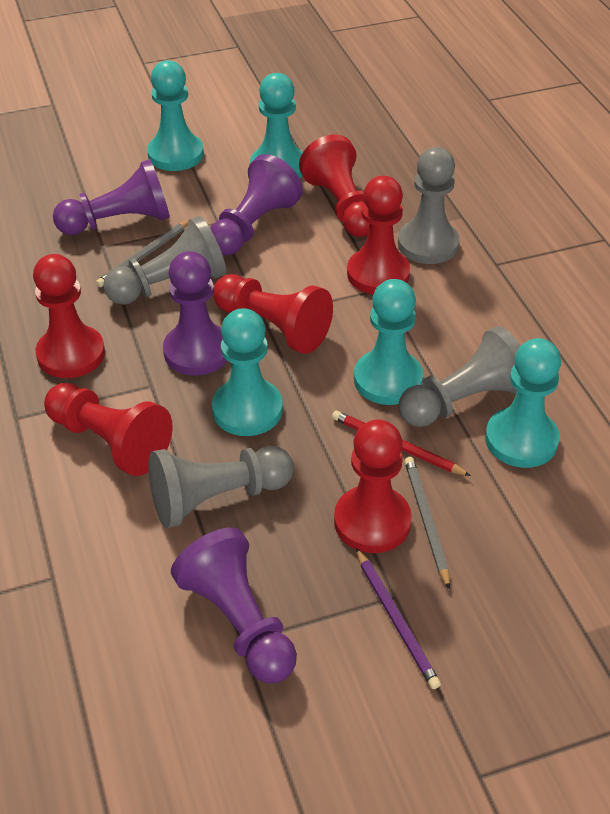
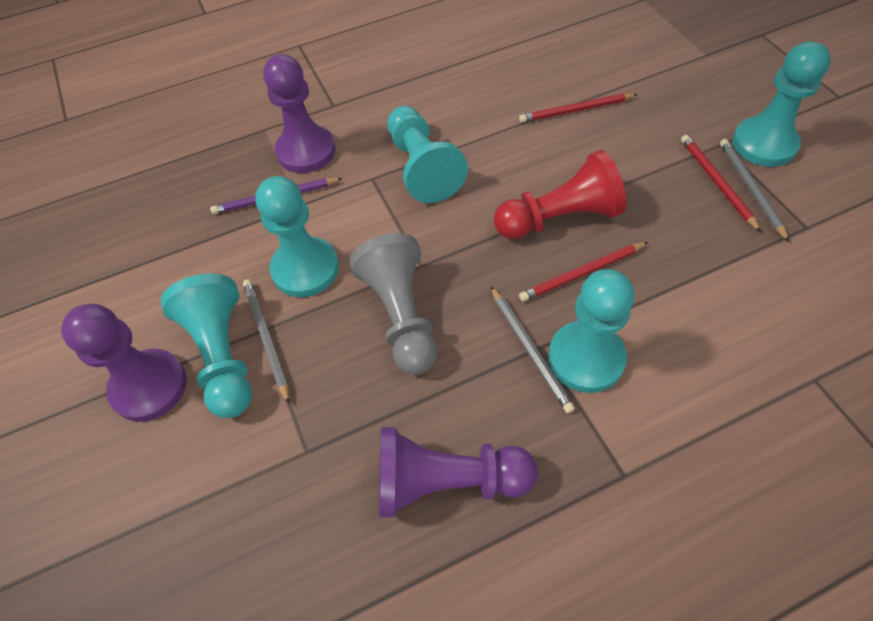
grey pawn: [103,216,226,305] [149,446,294,528] [398,147,460,264] [399,326,521,427] = 4 -> [349,233,437,375] = 1
grey pencil: [96,220,189,287] [404,457,450,590] = 2 -> [243,279,289,404] [491,287,575,414] [720,139,789,242] = 3
purple pawn: [53,159,170,235] [163,251,227,376] [171,527,297,683] [210,154,303,255] = 4 -> [61,304,187,422] [263,54,336,173] [379,427,538,517] = 3
red pawn: [33,254,105,378] [44,383,173,476] [213,274,333,354] [299,134,370,237] [334,419,412,553] [347,176,410,294] = 6 -> [494,150,626,239] = 1
red pencil: [332,411,471,476] = 1 -> [519,93,638,123] [519,242,648,302] [681,135,761,232] = 3

